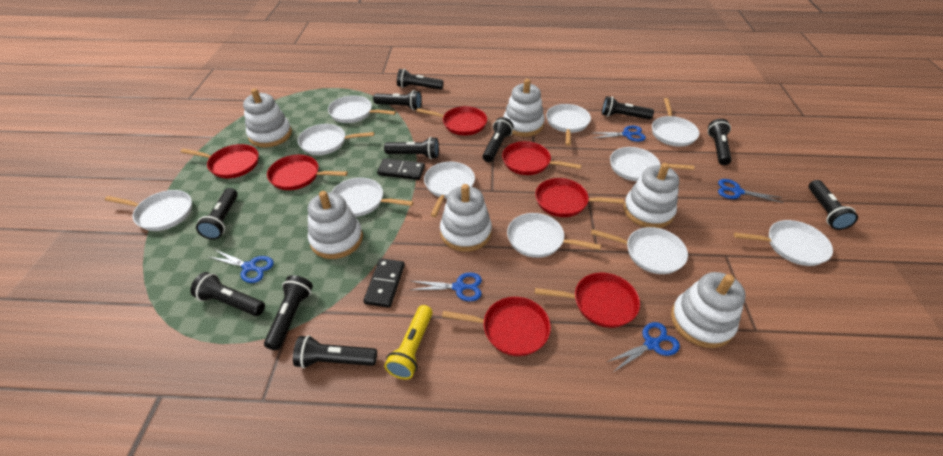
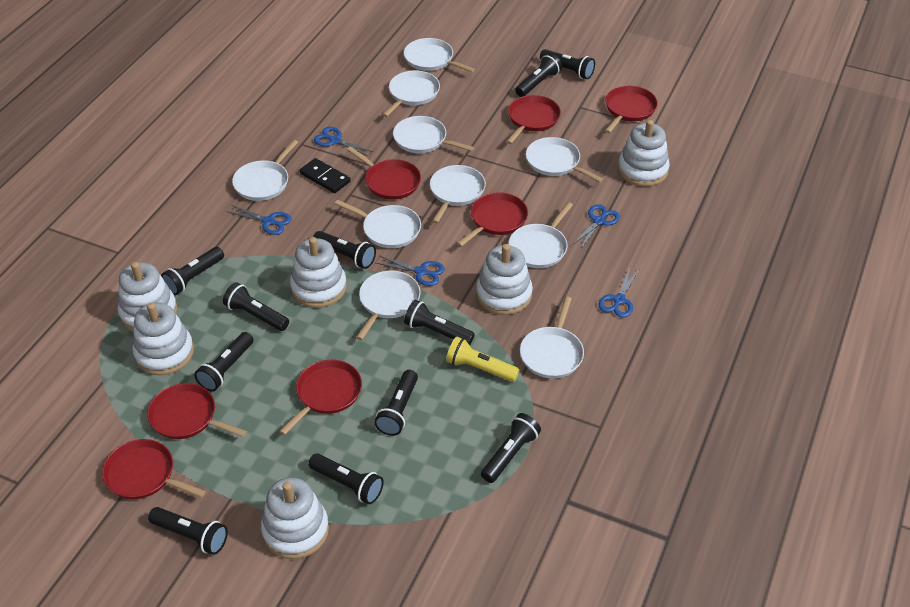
black domino: [363,258,405,308] [377,158,425,180] = 2 -> [299,158,351,193] = 1
white pan: [105,190,192,231] [298,124,374,155] [328,95,396,123] [331,178,414,217] [424,162,475,217] [507,213,601,258] [546,104,591,146] [591,227,688,274] [610,147,694,181] [652,98,699,147] [734,220,833,266] = 11 -> [232,140,298,201] [335,200,421,248] [356,271,420,340] [382,70,440,117] [393,116,474,153] [404,38,475,72] [430,165,486,223] [509,202,573,268] [520,296,584,379] [526,137,603,182] = 10

